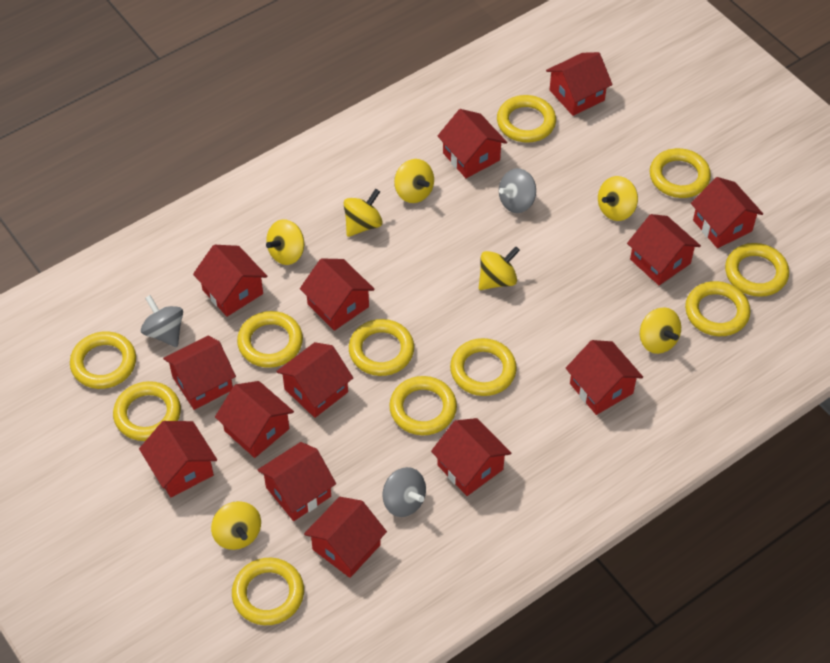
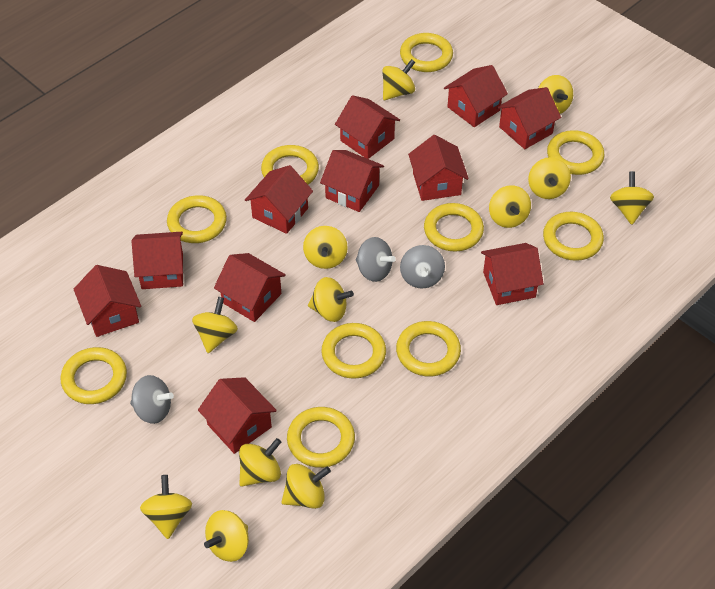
red house: [139,421,217,498] [163,336,236,410] [193,245,267,317] [215,381,294,458] [258,442,336,521] [276,342,353,418] [300,258,375,331] [304,497,387,578] [431,418,511,496] [438,109,507,178] [546,52,613,116] [566,340,643,415] [627,214,701,285] [691,177,763,248] = 14 -> [74,265,141,337] [131,232,183,289] [198,377,277,454] [214,253,286,322] [245,165,313,234] [320,150,384,212] [335,95,400,159] [408,135,469,201] [444,65,508,127] [481,243,544,305] [496,87,561,149] = 11
yellow ring: [70,331,136,389] [113,381,181,441] [232,558,304,625] [237,311,303,368] [349,319,414,376] [389,376,457,435] [450,338,517,396] [497,95,556,143] [650,148,711,198] [685,281,750,336] [725,243,789,297] = 11 -> [61,347,127,404] [167,195,227,243] [261,145,319,185] [287,407,355,468] [321,323,386,379] [396,321,461,376] [400,33,453,72] [424,203,484,252] [543,212,604,261] [547,130,605,175] = 10
yellow spinning top: [211,501,261,550] [266,219,304,265] [344,189,383,237] [394,159,434,203] [479,246,520,290] [598,176,638,221] [640,308,681,354] = 7 -> [140,475,192,539] [192,297,238,353] [204,510,249,562] [239,438,281,486] [281,464,331,509] [303,226,348,269] [308,277,354,322] [383,59,415,100] [489,185,531,228] [528,157,571,199] [538,75,573,114] [610,171,654,225] = 12

